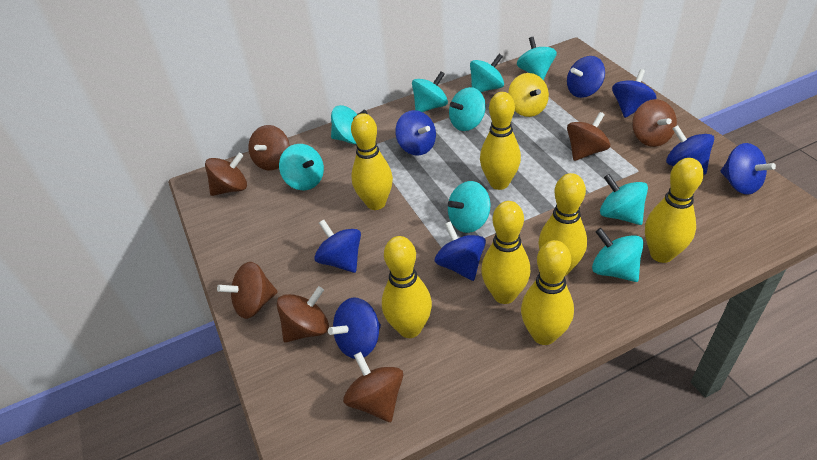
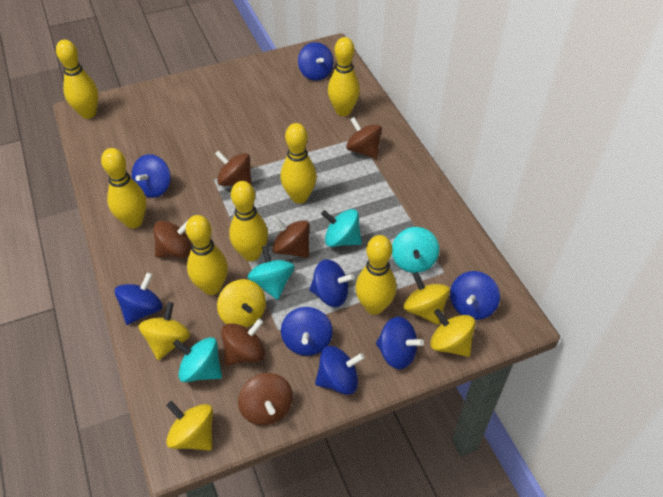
brown spinning top: [205,153,247,196] [217,262,278,319] [248,125,290,170] [277,286,329,342] [343,352,403,422] [567,112,610,161] [632,99,677,147] = 7 -> [153,221,191,258] [215,150,252,186] [221,318,266,366] [238,373,293,425] [272,216,310,258] [346,117,382,159] = 6
turquoise spinning top: [279,144,324,190] [331,105,367,144] [412,71,448,112] [448,181,491,233] [449,87,486,131] [470,54,504,92] [517,37,557,80] [592,228,644,282] [600,174,648,225] = 9 -> [173,337,222,382] [247,245,295,300] [321,209,362,247] [392,227,439,273] = 4
yellow spinning top: [508,73,549,117] = 1 -> [138,302,190,360] [166,401,213,451] [217,279,266,327] [403,272,450,325] [430,309,475,357] = 5

